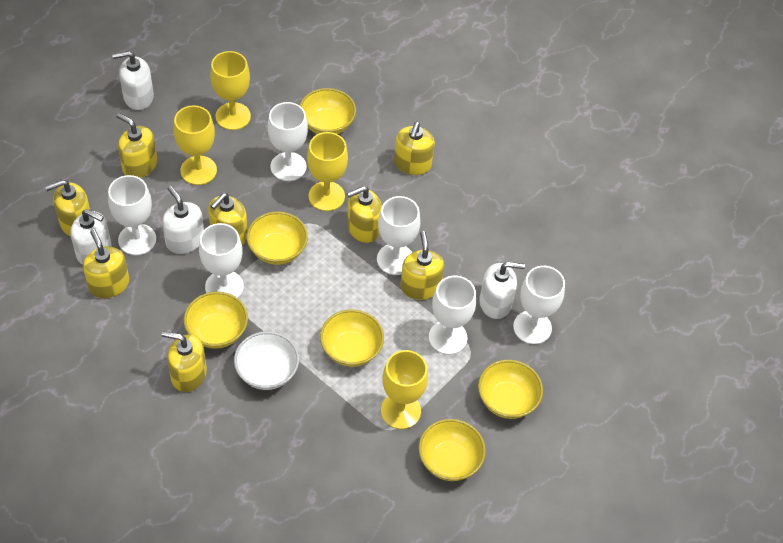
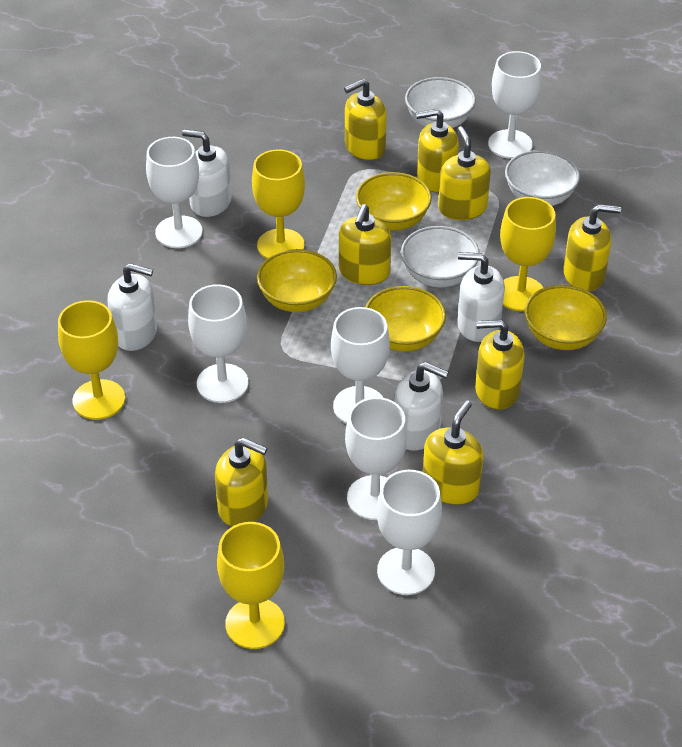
white bowl: [234,331,299,390] = 1 -> [401,226,480,287] [405,77,476,128] [505,150,580,206] = 3
yellow bowl: [184,292,248,349] [247,212,308,265] [300,88,356,134] [320,309,384,367] [418,419,486,481] [478,360,543,419] = 6 -> [257,249,337,312] [356,172,432,231] [366,286,446,352] [525,285,607,350] = 4

